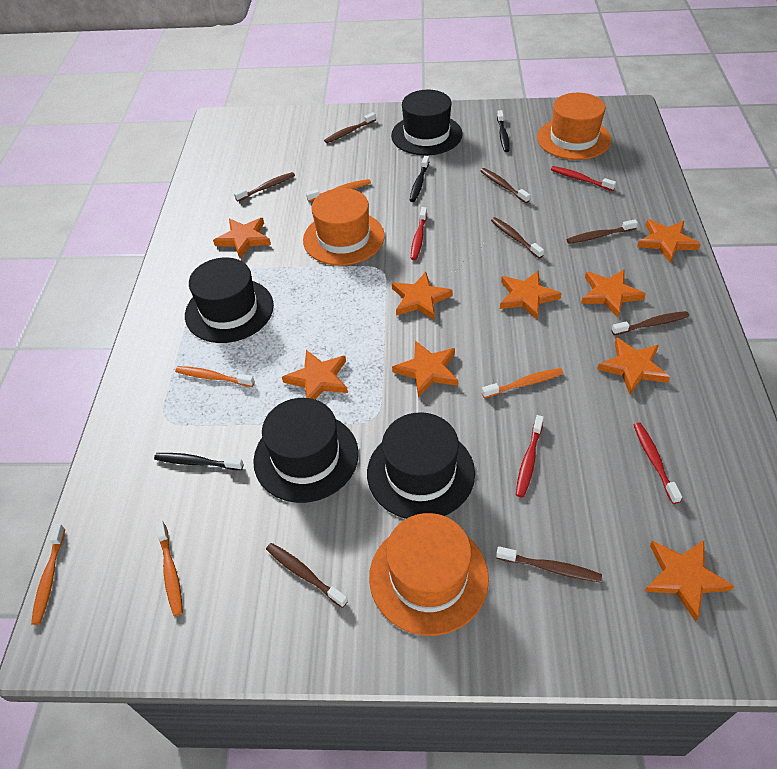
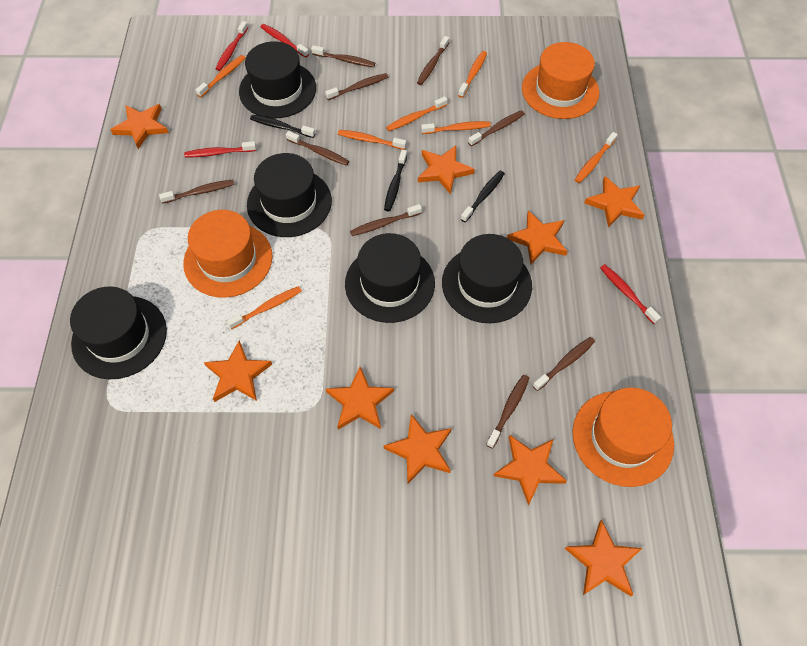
black hat: [185,257,274,343] [253,398,359,503] [367,412,475,519] [391,90,463,155] = 4 -> [70,286,167,380] [239,41,316,118] [247,153,332,237] [345,233,435,323] [442,234,532,323] = 5
brown toothbrush: [234,172,295,202] [266,543,348,608] [324,112,376,143] [480,168,530,203] [491,217,544,258] [496,546,602,582] [567,219,638,244] [611,311,689,335] = 8 -> [159,179,234,204] [286,131,349,166] [311,45,375,67] [325,73,388,100] [350,204,422,236] [417,36,449,85] [468,110,525,146] [486,375,529,449] [533,337,595,391] = 9
orange toothbrush: [31,524,65,625] [155,521,183,616] [175,366,255,387] [306,179,371,202] [482,368,563,398] = 5 -> [196,55,246,97] [227,286,302,329] [338,130,406,150] [386,96,448,131] [421,121,491,134] [458,51,487,98] [575,132,618,183] = 7

